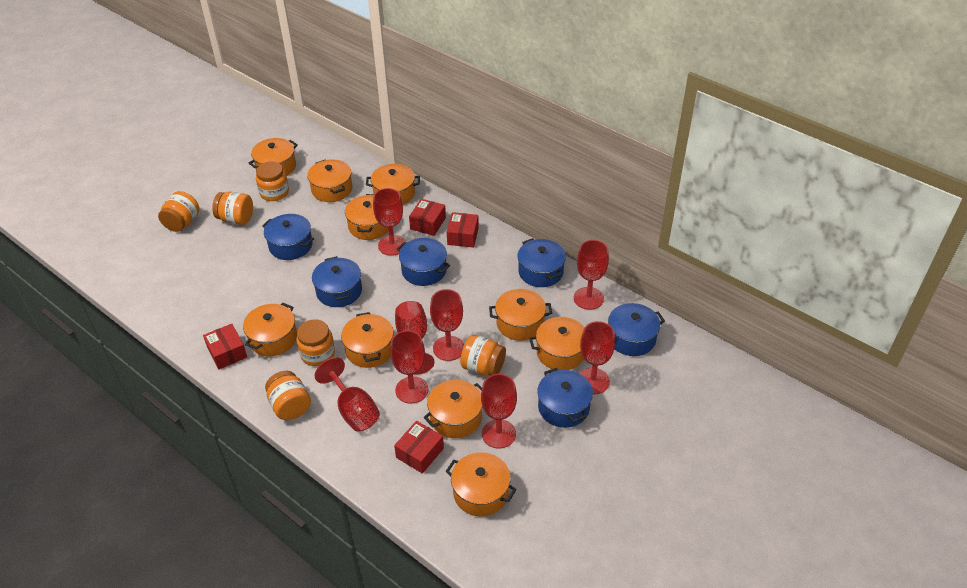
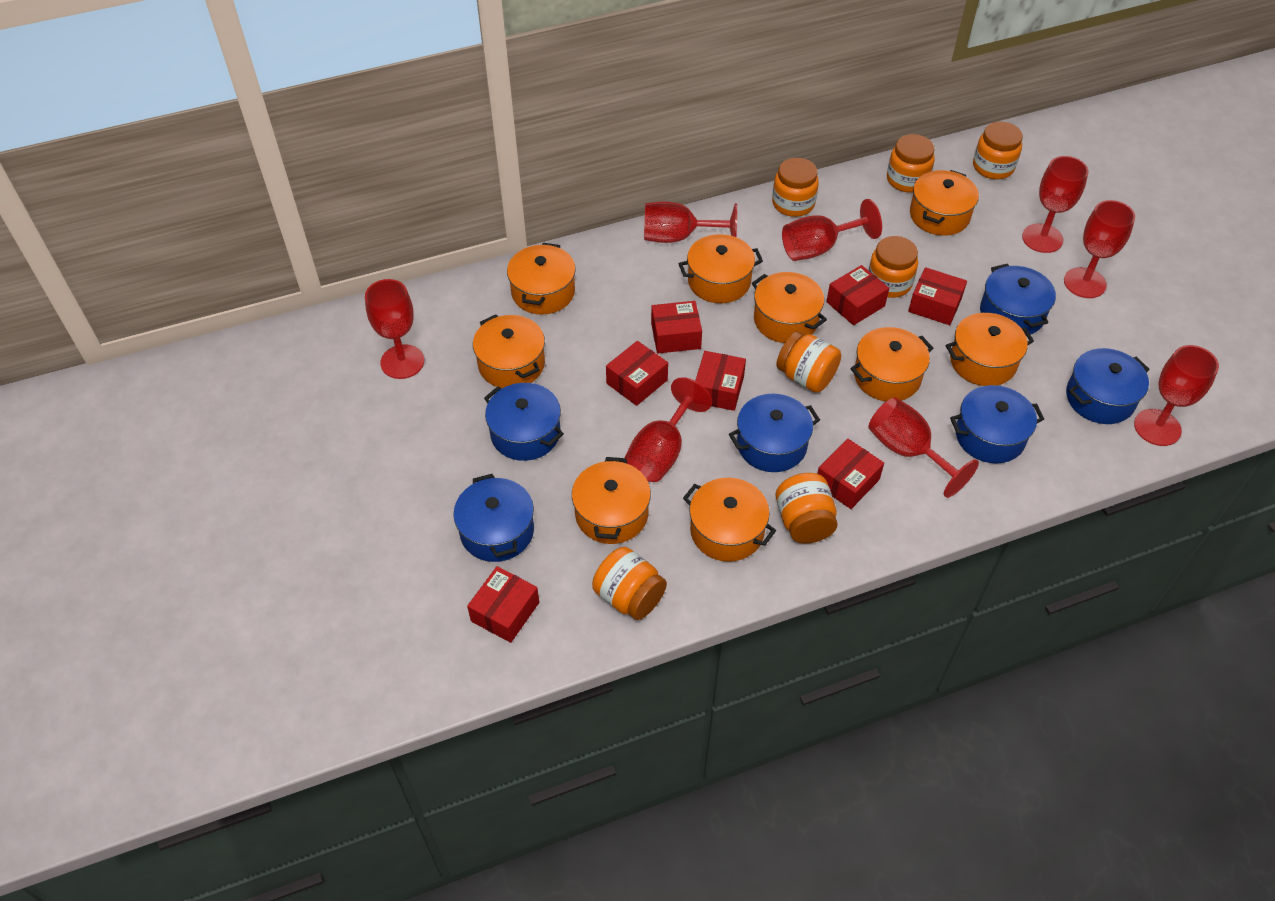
orange jar: [158,191,200,232] [212,192,253,225] [256,161,289,201] [265,371,311,420] [296,319,335,366] [460,335,506,376] = 6 -> [592,547,667,620] [772,158,819,217] [776,331,841,393] [776,473,838,544] [868,236,918,298] [887,134,935,193] [973,122,1023,179] = 7
orange pot: [243,302,297,356] [249,138,298,176] [307,159,352,202] [341,312,394,368] [345,194,388,240] [366,164,420,205] [424,380,482,438] [446,452,517,516] [489,289,552,341] [529,317,585,370] = 10 -> [473,314,545,388] [507,243,576,315] [572,457,651,544] [678,234,763,303] [683,478,776,562] [752,272,827,343] [850,327,933,401] [910,170,979,236] [946,313,1034,386] = 9
red box: [203,324,247,370] [394,421,444,474] [409,199,446,236] [447,212,479,248] = 4 -> [467,566,539,643] [606,341,668,406] [651,301,702,353] [695,351,746,411] [817,439,884,509] [826,265,889,325] [908,267,967,325] = 7

